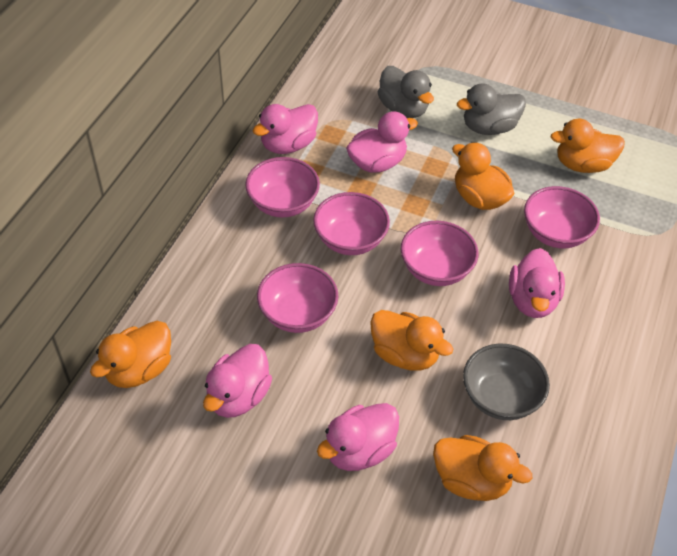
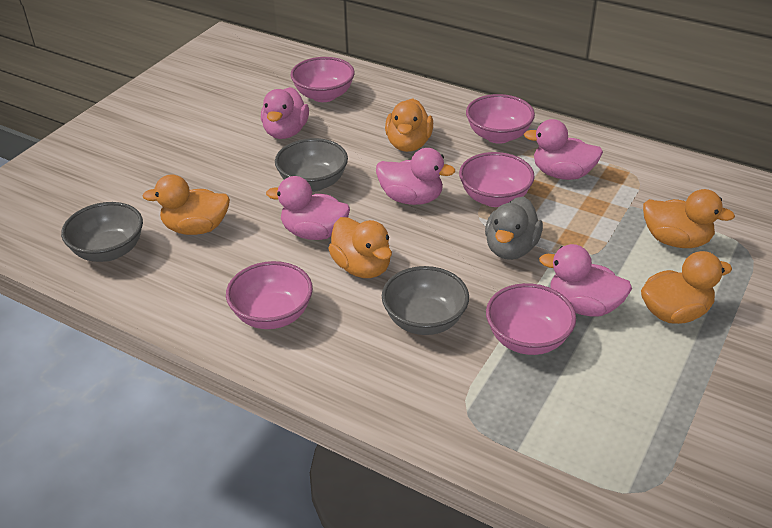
grey bowl: [463,344,550,420] = 1 -> [61,202,143,262] [275,138,348,192] [382,266,469,335] = 3
grey duck: [378,66,434,118] [457,83,526,135] = 2 -> [485,197,543,260] = 1

